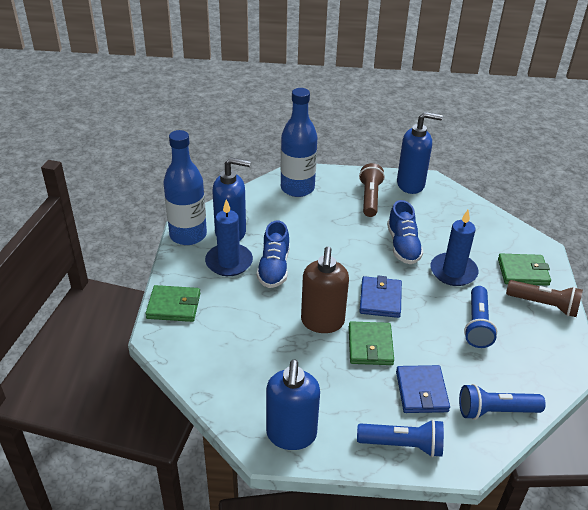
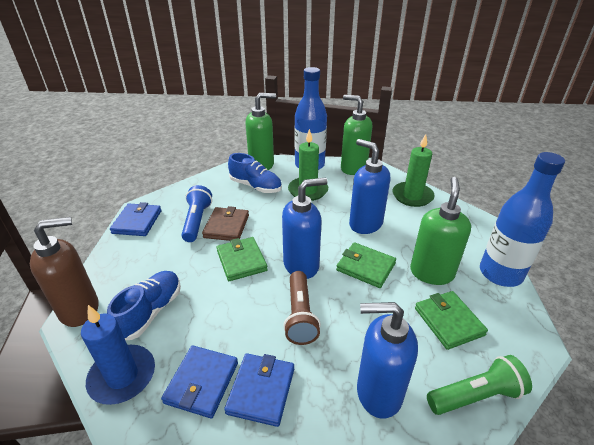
blue candle: [205,199,253,276] [430,210,479,286] = 2 -> [81,305,155,405] = 1
blue flashlight: [357,419,444,457] [459,384,546,420] [464,286,497,348] = 3 -> [181,185,212,242] = 1
blue wallet: [359,276,402,318] [396,365,450,413] = 2 -> [110,202,161,236] [161,346,238,419] [224,353,294,427] = 3
brown flashlight: [359,163,385,217] [506,280,583,317] = 2 -> [283,271,321,345] = 1
brown wallet: none = 0 -> [202,206,249,241] = 1
green candle: none = 0 -> [288,129,328,201] [392,134,435,207] = 2
green flashlight: none = 0 -> [427,355,532,415] = 1
green soap dispenser: none = 0 -> [245,93,276,170] [341,95,372,175] [410,177,471,285] = 3

